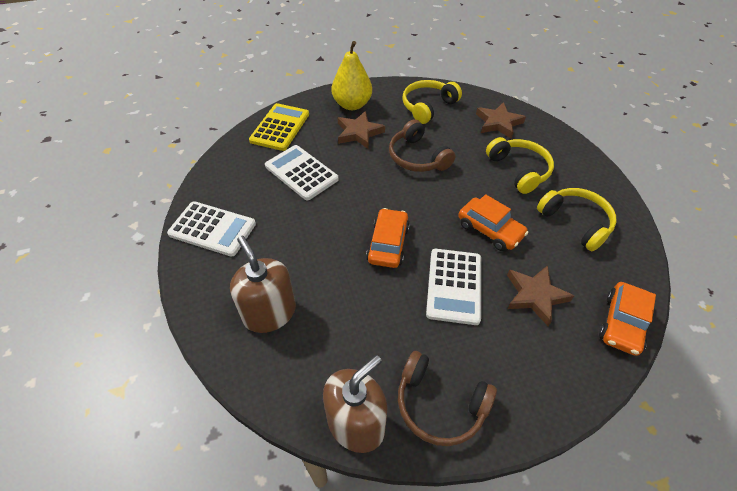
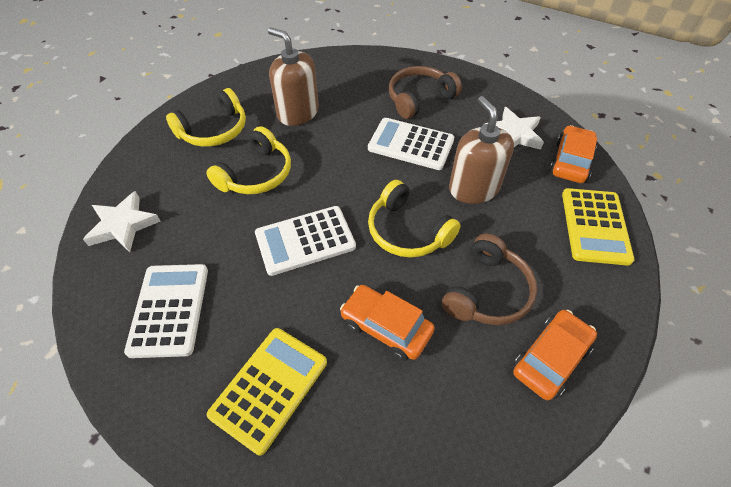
brown star: [338,111,385,149] [476,102,526,139] [507,265,574,326] = 3 -> none = 0
white star: none = 0 -> [83,191,161,252] [485,107,544,150] = 2
yellow calculator: [249,103,309,151] = 1 -> [207,328,327,456] [562,188,634,266] = 2
yellow pear: [332,41,372,110] = 1 -> none = 0

